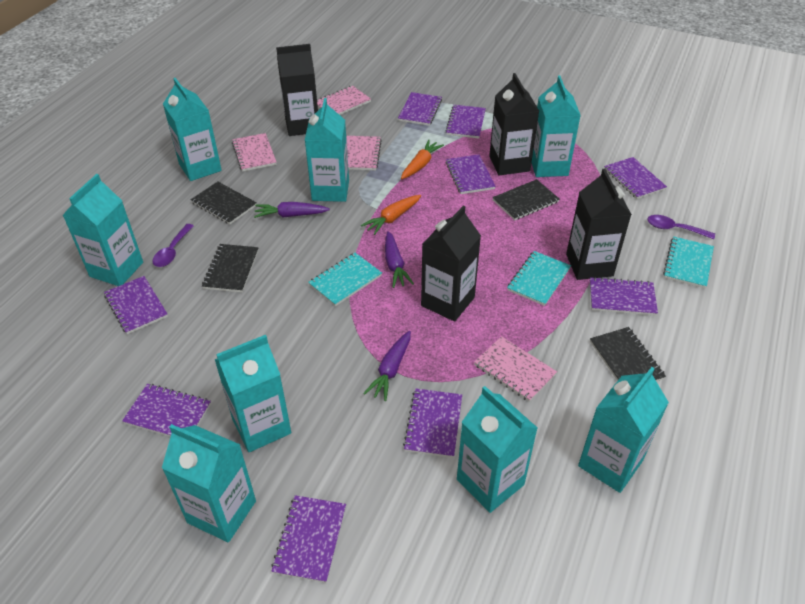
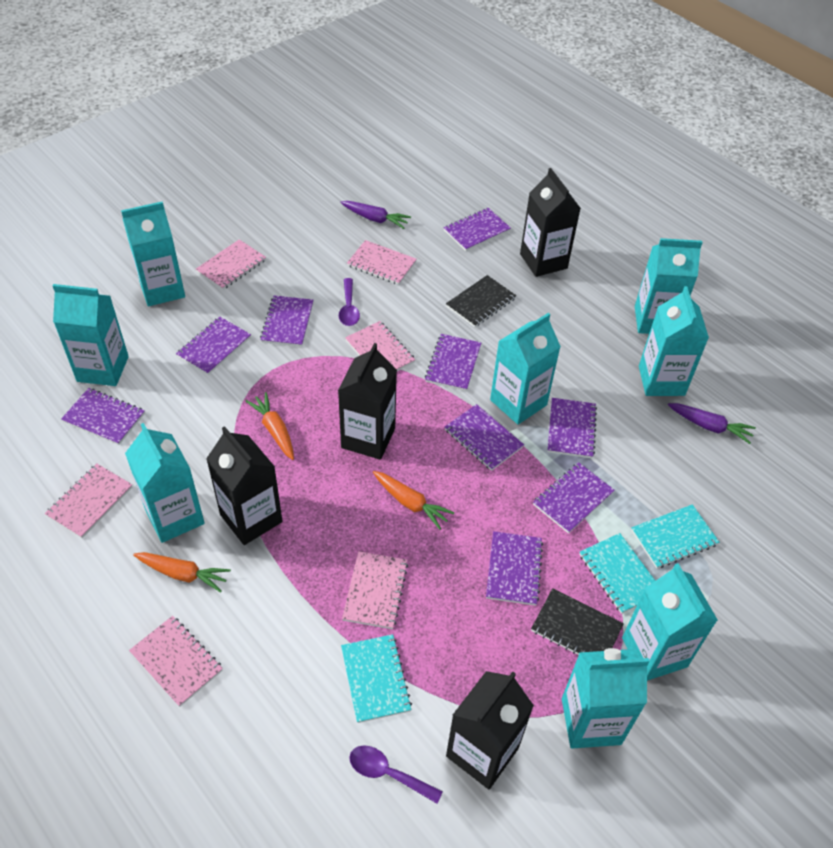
black notebook: [191,182,257,224] [202,244,259,292] [493,179,560,220] [590,327,666,381] = 4 -> [446,275,516,327] [531,588,624,655] = 2
orange carrot: [361,195,421,235] [401,140,444,179] = 2 -> [133,552,231,593] [245,392,294,460] [373,471,454,530] = 3
pink notebook: [232,133,277,172] [317,86,371,115] [346,136,382,170] [474,336,557,402] = 4 -> [45,463,133,538] [129,616,223,707] [196,240,266,290] [342,551,408,629] [345,321,415,371] [347,240,417,285] = 6
purple carrot: [254,202,330,218] [363,331,411,401] [385,231,414,288] = 3 -> [340,201,411,229] [668,403,756,444] = 2

